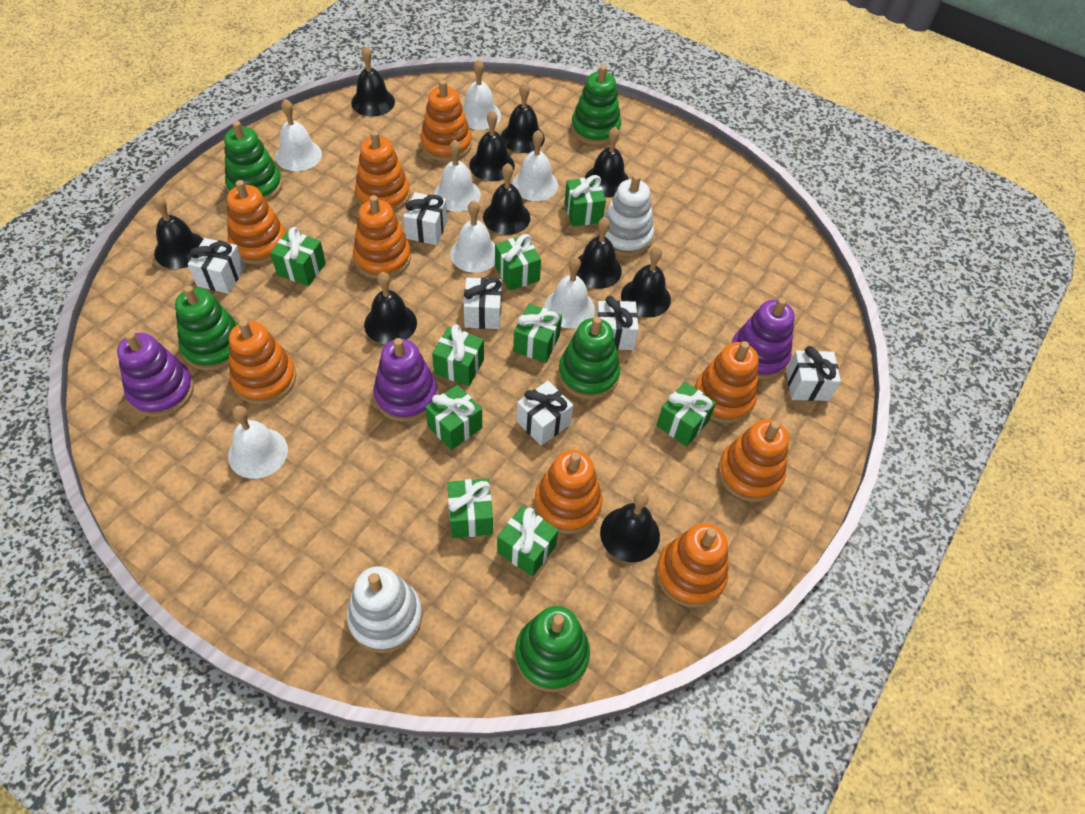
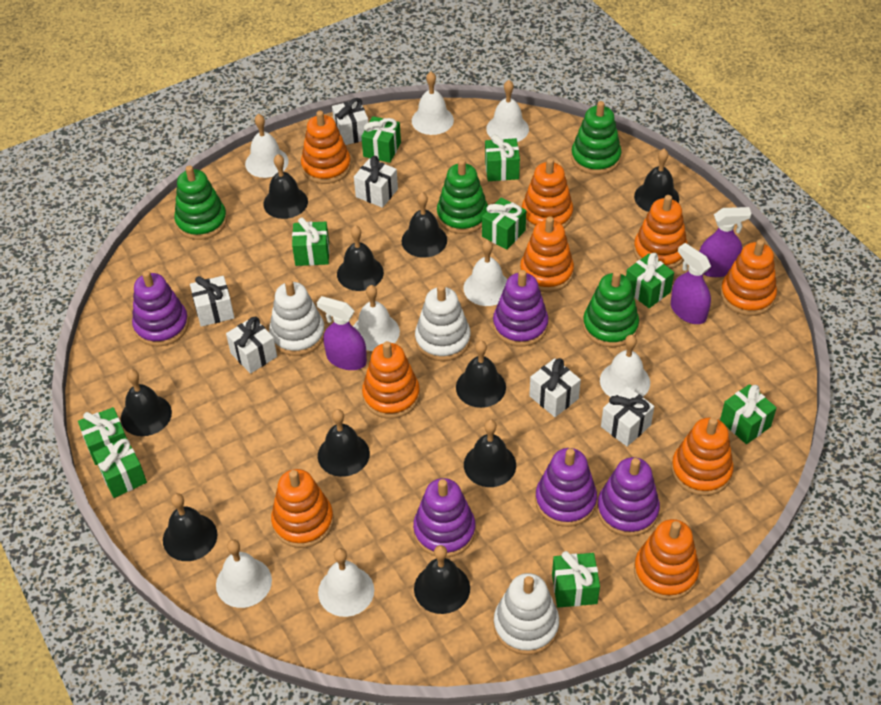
green stacking toy: [175,285,238,371] [224,121,282,201] [515,606,590,692] [558,317,620,399] [571,65,621,145] = 5 -> [174,165,227,240] [437,159,488,234] [571,101,621,175] [583,271,639,347] = 4
purple spray bottle: none = 0 -> [317,296,367,370] [671,243,711,324] [699,207,752,277] = 3
purple stacking toy: [117,332,194,417] [373,338,438,422] [732,298,795,380] = 3 -> [132,271,189,347] [413,478,475,558] [493,270,548,347] [535,448,597,527] [597,457,660,537] = 5
white bell: [228,406,288,479] [275,99,322,171] [434,140,481,212] [450,200,495,273] [462,59,501,130] [512,130,558,201] [544,257,595,329] = 7 -> [216,539,272,608] [245,114,289,178] [318,548,374,617] [353,285,400,351] [412,72,454,135] [463,240,508,306] [486,80,529,142] [600,335,650,397] = 8
white stacking toy: [347,566,422,653] [599,174,654,256] = 2 -> [269,280,325,356] [415,285,471,361] [494,573,559,655] = 3

